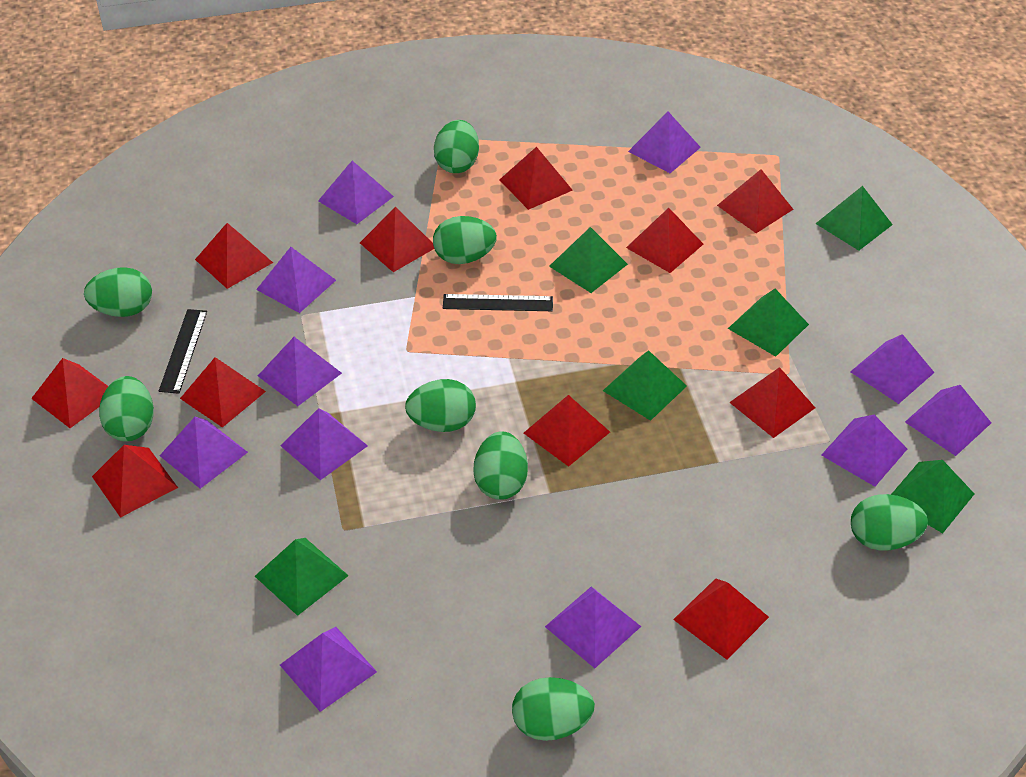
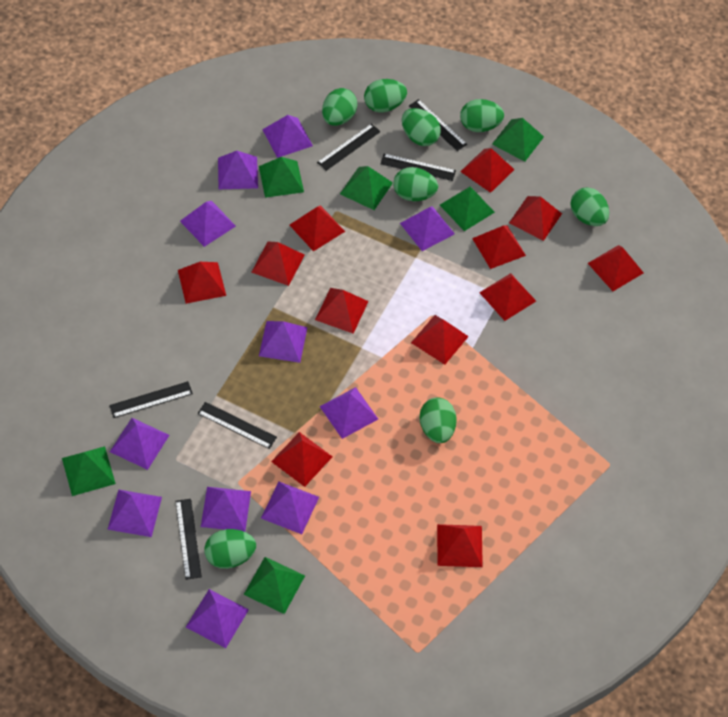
black ruler: [159,309,207,394] [443,294,553,311] = 2 -> [109,381,193,418] [176,499,202,580] [197,402,277,449] [317,124,381,171] [381,153,456,181] [409,99,467,151] = 6
red pyramid: [31,358,108,428] [92,445,178,518] [180,357,266,428] [195,223,273,289] [360,207,434,272] [500,147,573,210] [524,395,610,467] [626,208,703,273] [673,578,769,660] [717,169,794,233] [729,367,815,438] = 11 -> [178,262,226,304] [251,241,304,286] [271,432,333,487] [290,205,345,251] [315,288,369,334] [411,315,469,365] [437,524,483,567] [460,148,515,193] [472,225,526,269] [479,273,536,321] [509,196,562,241] [588,245,644,291] = 12

